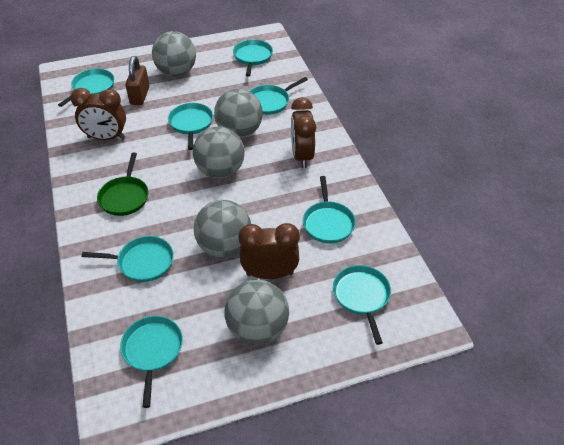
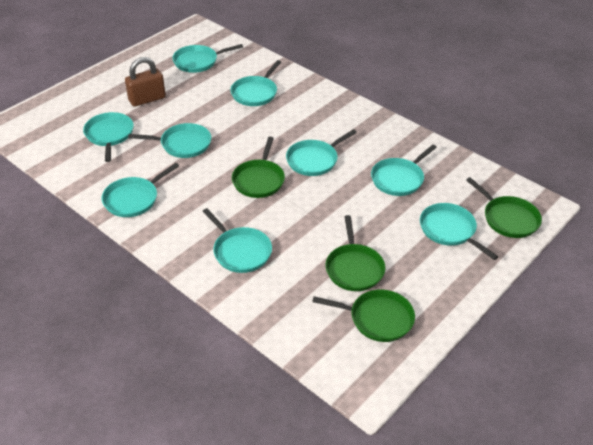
brown clock: [71,88,126,140] [238,223,300,279] [291,97,316,169] = 3 -> none = 0
green pan: [97,153,149,216] = 1 -> [232,137,285,198] [312,289,415,342] [326,215,386,291] [466,177,542,238] = 4
grey ball: [152,31,196,77] [193,126,245,179] [194,200,251,258] [214,88,263,138] [224,280,289,345] = 5 -> none = 0
turquoise pan: [58,69,115,107] [81,236,174,282] [120,316,183,408] [168,103,213,150] [233,39,273,77] [250,77,308,115] [303,176,356,243] [333,265,391,345] = 8 -> [83,112,134,162] [102,163,179,217] [128,123,211,158] [172,44,243,73] [202,208,272,273] [230,60,281,106] [286,129,357,176] [371,145,437,196] [420,203,498,260] = 9

